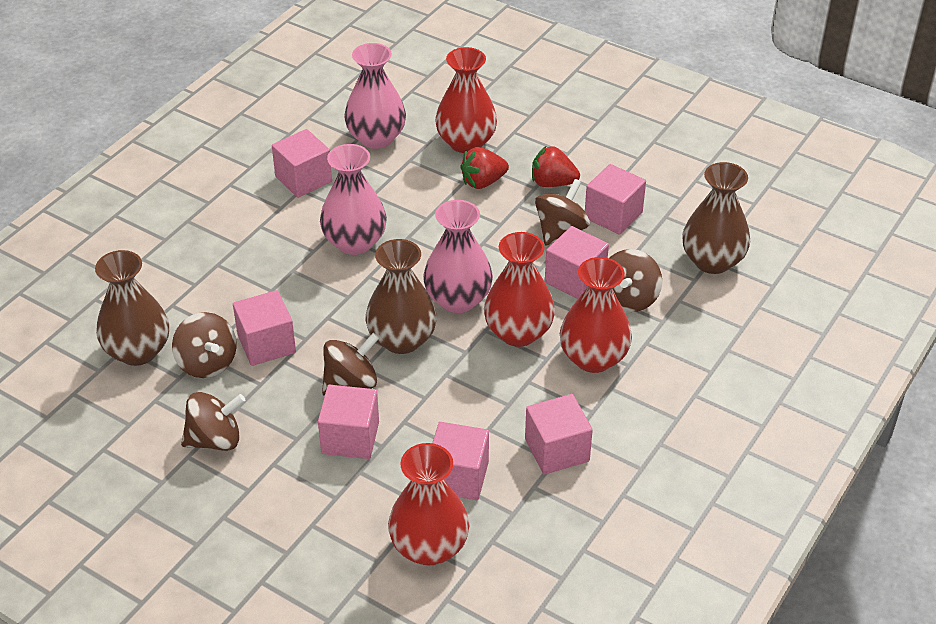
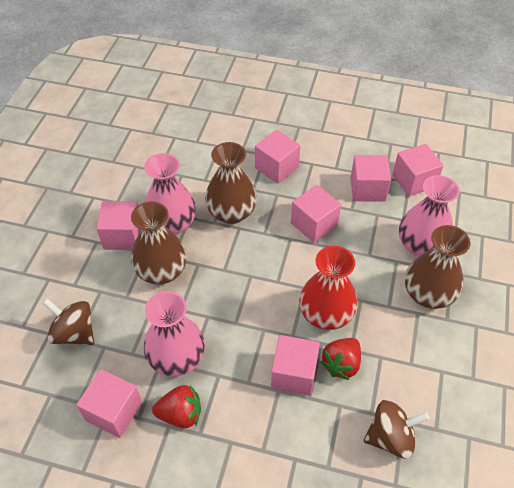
brown spinning top: [172,312,237,378] [181,392,245,451] [322,333,379,396] [535,179,590,246] [610,249,662,312] = 5 -> [42,298,94,345] [364,400,429,458] = 2
red vase: [388,443,470,566] [435,47,497,153] [484,232,555,347] [560,257,632,373] = 4 -> [299,246,358,330] = 1

